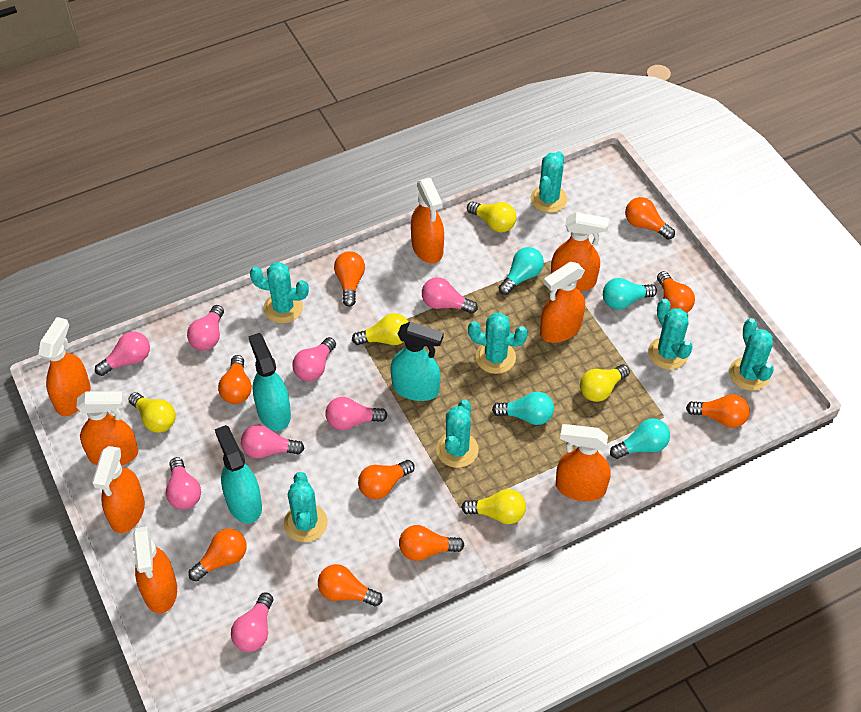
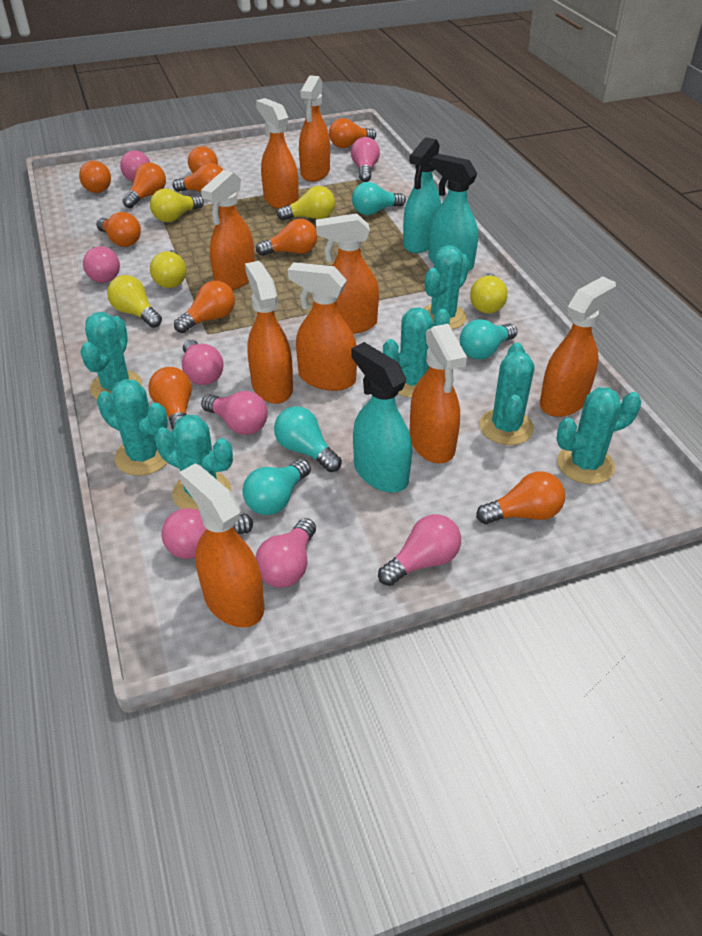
orange light bulb: [188,528,247,581] [218,355,252,404] [318,564,383,606] [334,251,365,307] [358,460,415,500] [399,525,464,561] [625,197,675,240] [657,271,695,313] [686,394,750,428] = 9 -> [79,161,111,193] [96,212,141,247] [122,163,166,208] [148,367,192,431] [173,163,223,192] [174,281,235,333] [188,146,218,173] [256,219,317,256] [329,118,376,148] [476,472,565,524] = 10
orange spray bottle: [38,317,91,416] [76,391,138,466] [92,446,145,533] [133,526,177,613] [411,178,444,263] [540,262,585,343] [551,212,609,291] [556,424,611,501] = 8 -> [179,463,264,628] [201,170,255,290] [245,261,293,404] [256,98,299,209] [288,262,357,391] [299,75,330,182] [316,213,379,334] [410,324,467,463] [540,276,616,417] = 9

